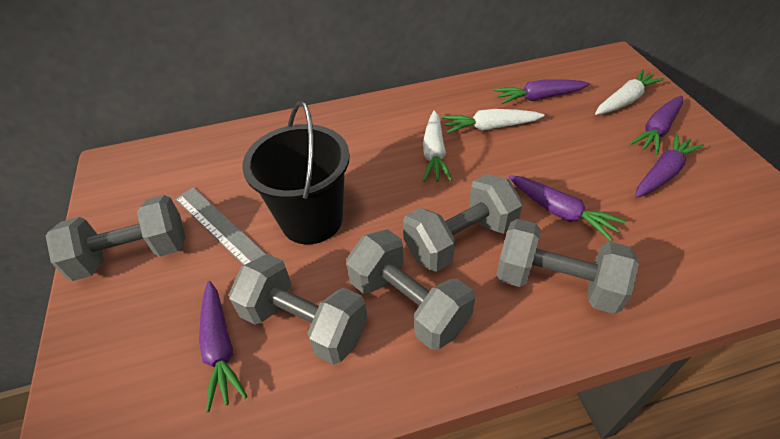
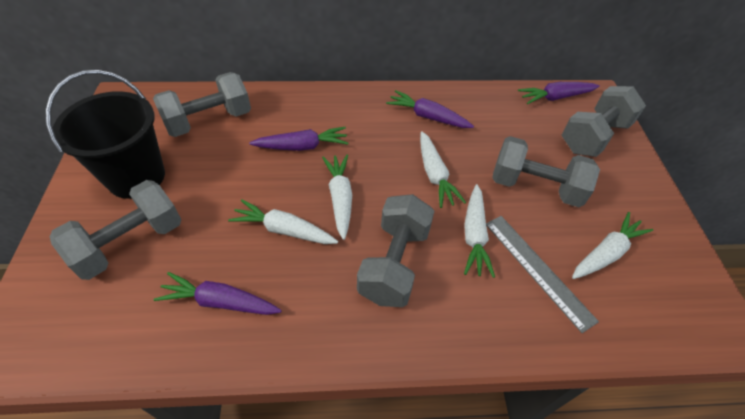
purple carrot: [199,281,248,412] [494,79,590,104] [509,175,625,241] [629,96,683,155] [635,133,704,198] = 5 -> [154,272,282,315] [249,127,348,151] [386,90,474,128] [518,82,600,104] = 4
white carrot: [423,111,452,182] [442,109,545,134] [595,69,665,115] = 3 -> [228,199,338,244] [322,155,352,240] [420,131,466,208] [464,184,495,278] [572,212,653,279] = 5

